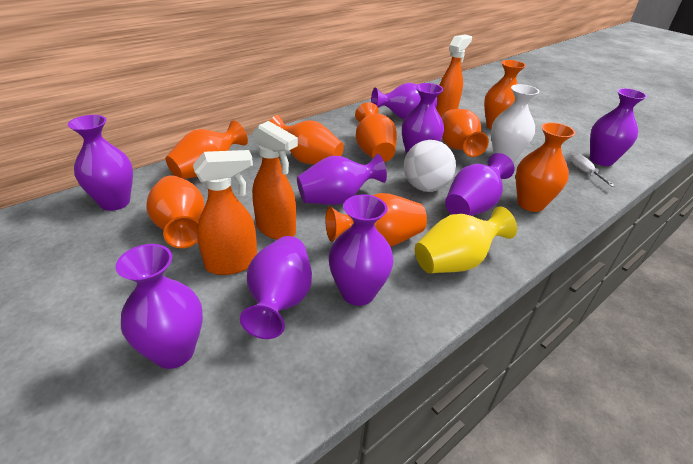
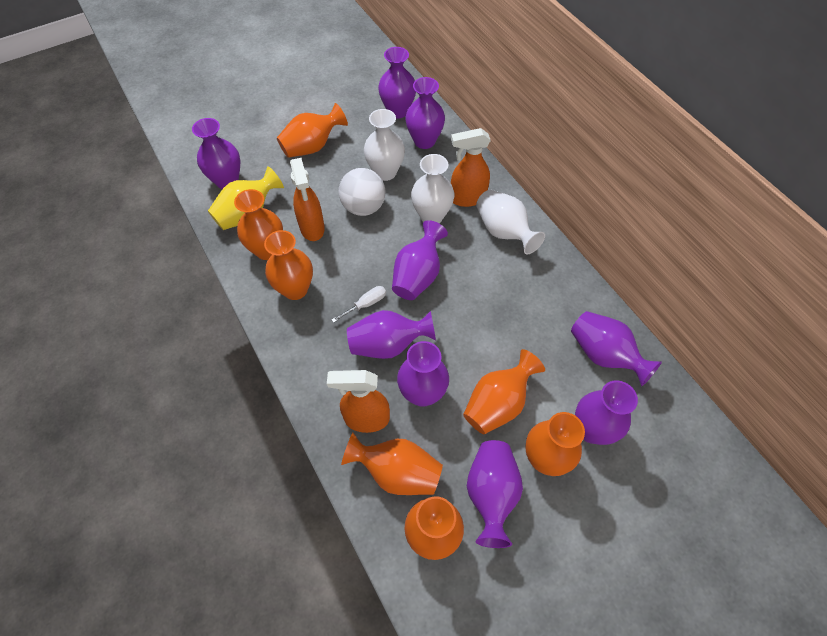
orange vase: [147,175,205,248] [166,120,248,179] [270,115,344,165] [325,193,427,247] [355,102,397,162] [442,109,489,157] [484,60,526,129] [516,122,576,212] = 8 -> [234,189,283,260] [264,230,313,300] [277,103,348,158] [341,433,443,495] [405,496,464,560] [463,349,545,434] [525,412,585,476] = 7
white vase: [491,84,539,162] = 1 -> [364,109,405,181] [411,154,454,223] [476,190,545,255] = 3

